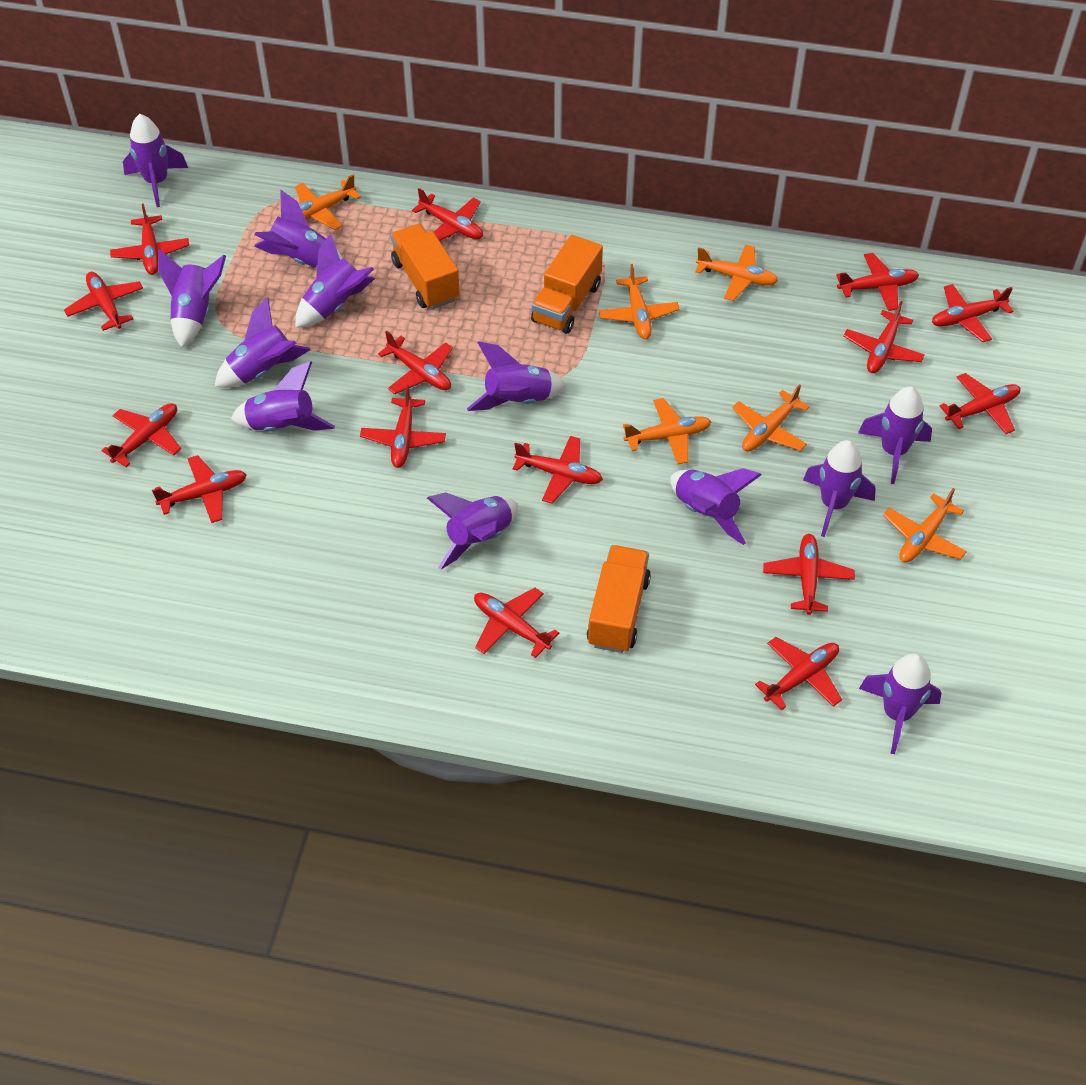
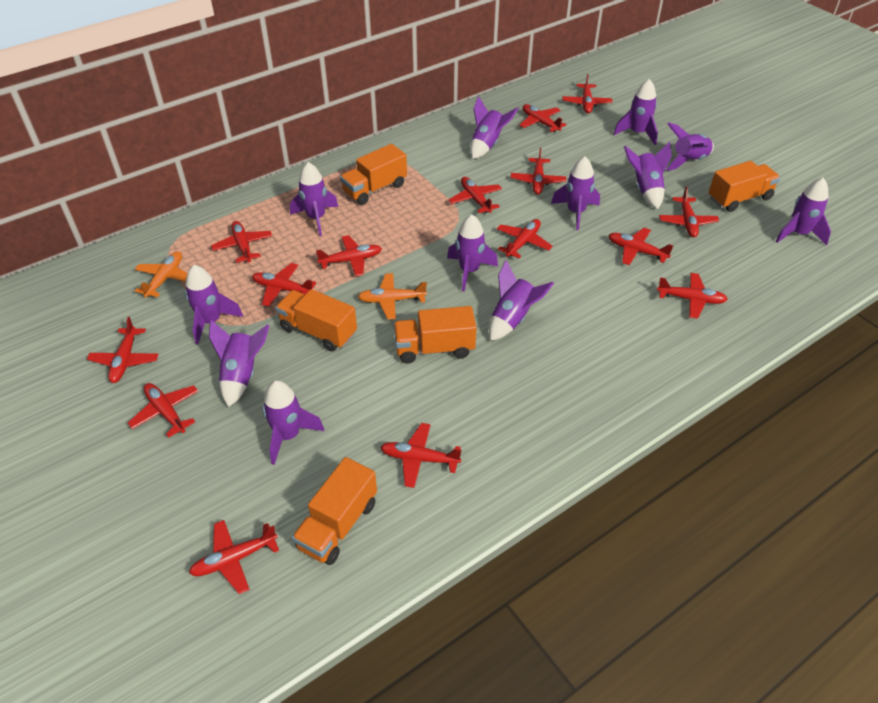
orange plane: [295,174,361,230] [599,264,679,339] [623,398,711,464] [695,245,778,301] [732,384,810,452] [883,488,967,563] = 6 -> [135,252,187,297] [358,273,427,320] = 2
orange truck: [391,224,460,309] [531,235,603,334] [587,545,651,653] = 3 -> [276,289,357,351] [292,457,377,565] [340,144,407,205] [393,306,477,363] [709,161,780,212] = 5

